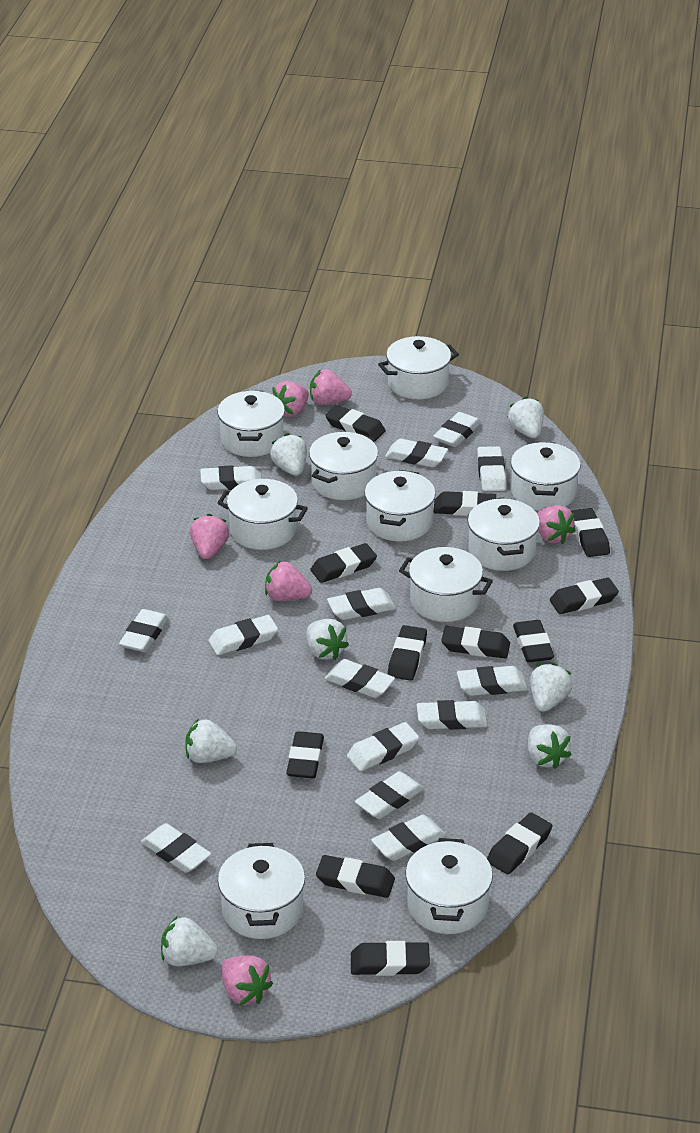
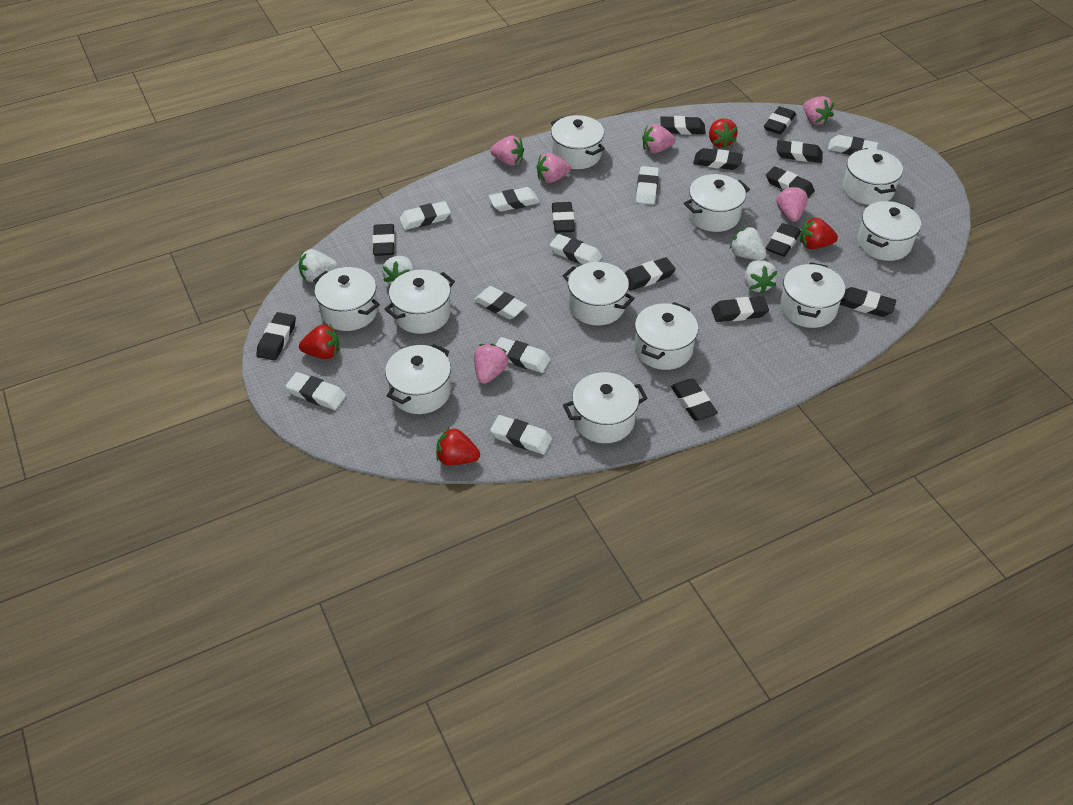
black eraser: [286,731,324,778] [310,543,377,583] [316,855,395,898] [325,405,386,441] [351,941,430,976] [388,625,427,681] [434,491,496,516] [441,626,510,658] [487,813,552,874] [513,620,554,662] [550,578,619,614] [571,508,610,557] = 12 -> [256,312,296,360] [372,224,395,256] [552,202,575,233] [625,257,676,291] [660,116,706,135] [671,379,718,421] [693,148,743,170] [711,296,769,322] [764,106,796,134] [766,166,815,198] [766,223,801,257] [777,140,823,163] [840,287,896,317] = 13
red strawberry: none = 0 -> [299,325,339,359] [436,427,480,465] [709,119,738,149] [800,218,838,249] = 4
white eraser: [119,609,169,652] [141,823,211,873] [200,466,262,490] [208,615,278,655] [324,659,395,698] [327,588,396,620] [347,722,419,771] [355,771,424,819] [371,815,446,861] [385,439,448,467] [417,700,488,730] [433,412,481,447] [457,666,527,696] [477,446,506,491] = 14 -> [285,372,346,410] [399,201,451,230] [474,286,527,319] [489,187,540,212] [490,415,552,455] [496,337,551,373] [550,234,602,264] [636,166,659,205] [828,135,878,155] = 9
white pot: [217,391,285,457] [218,479,308,550] [218,843,305,939] [309,432,378,500] [364,470,436,541] [378,336,459,399] [399,547,493,622] [405,838,493,934] [468,497,540,571] [511,442,581,511] = 10 -> [313,267,380,331] [384,270,455,334] [385,344,451,414] [551,115,605,169] [563,262,635,325] [563,372,648,443] [635,302,698,370] [684,174,750,232] [780,262,845,328] [843,148,903,205] [858,201,921,261] = 11
white strawberry: [161,916,218,966] [185,719,237,763] [270,433,307,476] [307,619,349,660] [508,397,544,438] [528,724,572,769] [530,663,573,712] = 7 -> [299,249,338,282] [382,256,414,285] [730,226,767,260] [745,260,777,294] = 4

